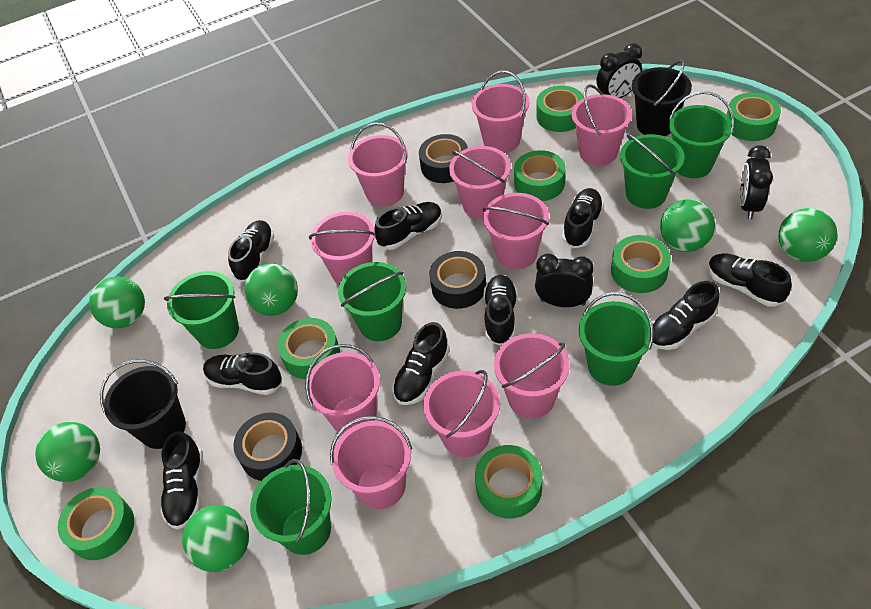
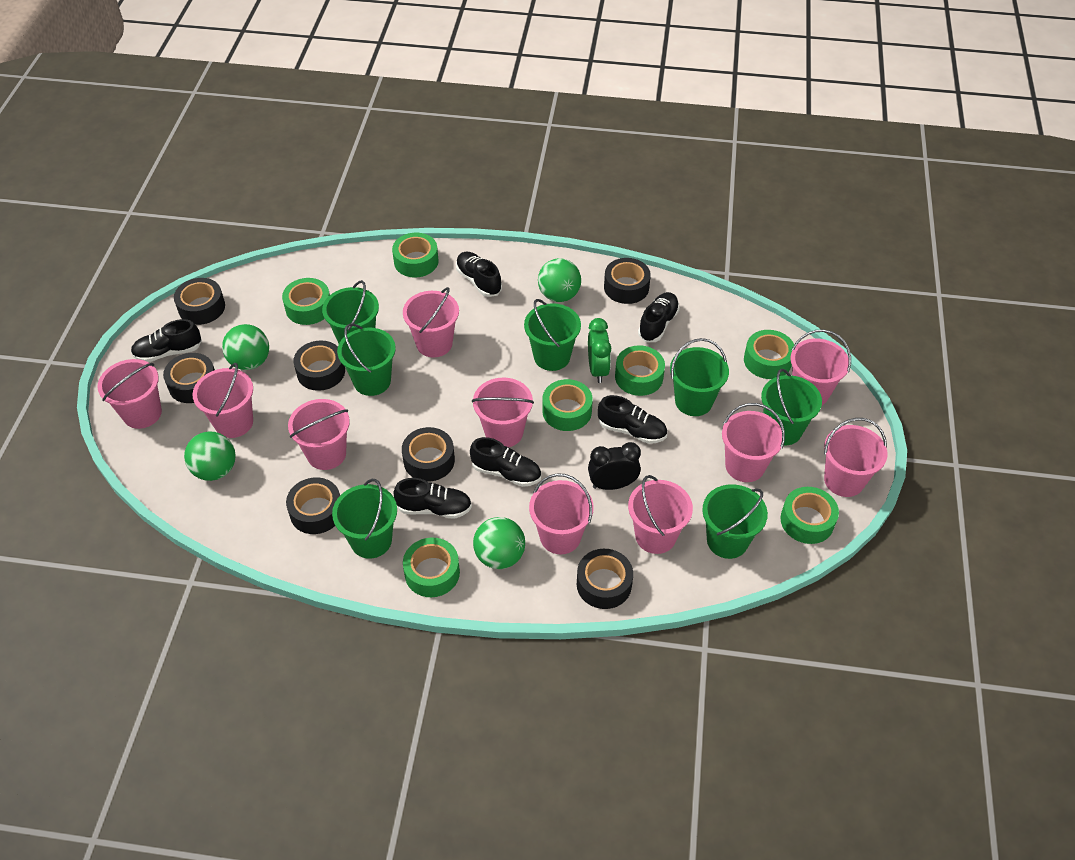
black bucket: [100,359,186,449] [632,60,692,136] = 2 -> none = 0
black clock: [535,254,594,307] [596,43,642,98] [739,145,773,219] = 3 -> [588,442,641,490] = 1
black shoe: [160,431,203,530] [203,352,282,395] [228,220,274,282] [374,202,442,250] [392,322,450,405] [484,275,517,346] [562,188,604,248] [652,281,720,350] [708,253,792,307] = 9 -> [131,319,202,362] [393,478,472,519] [456,252,502,297] [470,437,541,487] [598,395,667,444] [638,292,680,342] = 6
black tape: [233,413,302,481] [419,134,468,183] [429,251,486,309] = 3 -> [163,353,215,403] [174,278,225,325] [286,477,340,534] [293,340,345,391] [402,427,455,482] [577,549,633,609] [604,258,651,304] = 7
green ball: [35,422,100,482] [89,276,145,328] [182,505,249,572] [244,263,298,316] [660,199,715,252] [778,208,837,262] = 6 -> [184,431,236,481] [222,324,269,370] [473,517,525,569] [538,258,581,302] = 4
green bucket: [164,271,239,349] [250,459,332,555] [338,262,406,341] [579,292,654,386] [620,134,685,209] [669,91,734,178] = 6 -> [322,280,379,344] [332,479,397,559] [337,323,396,396] [524,299,581,371] [670,338,729,416] [702,484,768,559] [761,369,822,445] = 7
green clock: none = 0 -> [588,318,611,383] = 1

